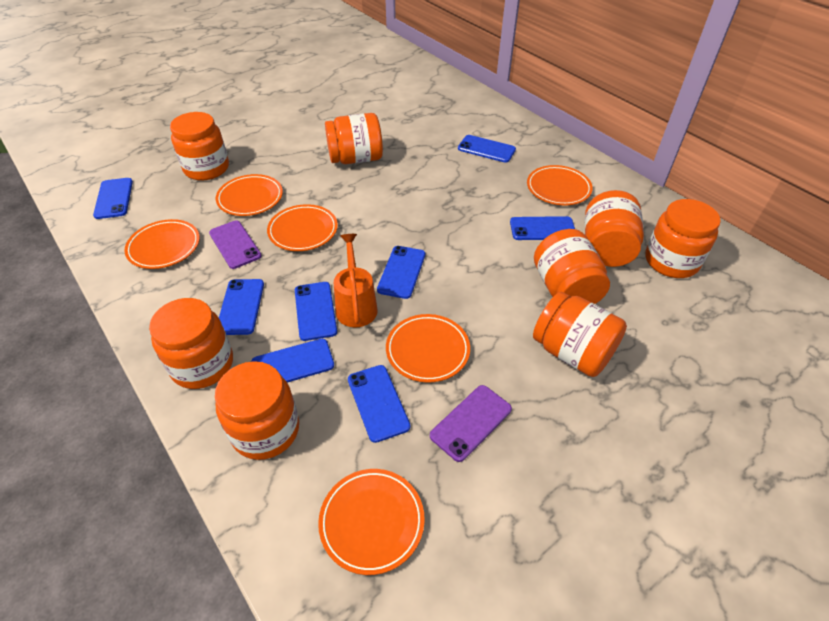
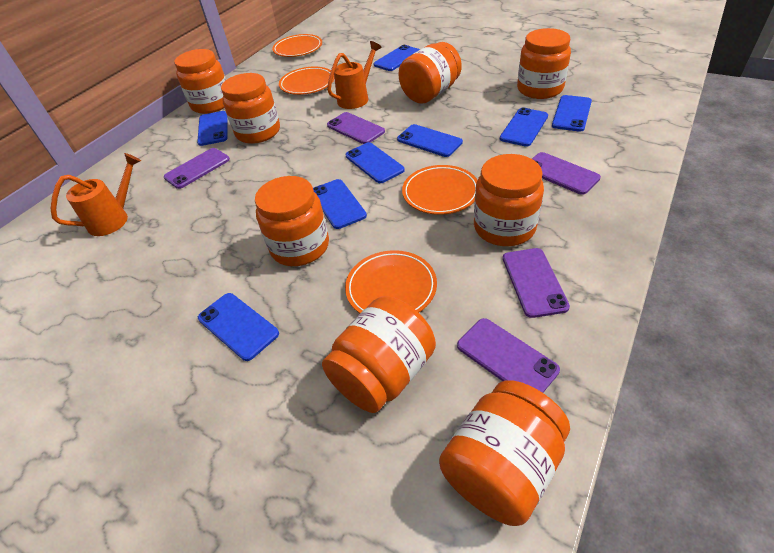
orange plate: [124,219,200,269] [216,174,283,216] [267,204,338,251] [318,469,425,575] [386,314,470,383] [527,165,593,205] = 6 -> [272,34,322,57] [279,66,334,95] [345,250,437,313] [402,165,477,215] = 4
orange watering can: [334,234,378,327] = 1 -> [51,153,141,236] [327,41,382,109] = 2
purple phone: [209,221,262,269] [430,385,512,462] = 2 -> [164,148,230,189] [327,112,385,144] [457,318,560,393] [503,248,570,318] [532,152,601,195] = 5

